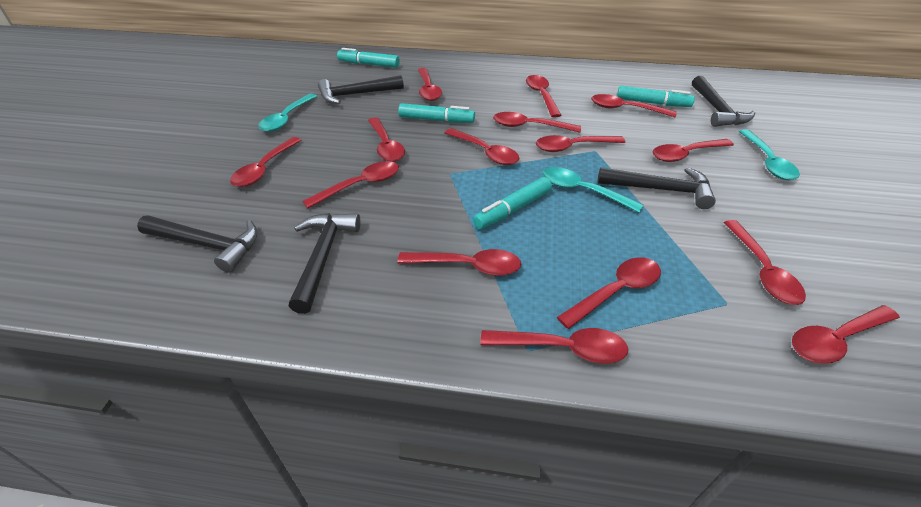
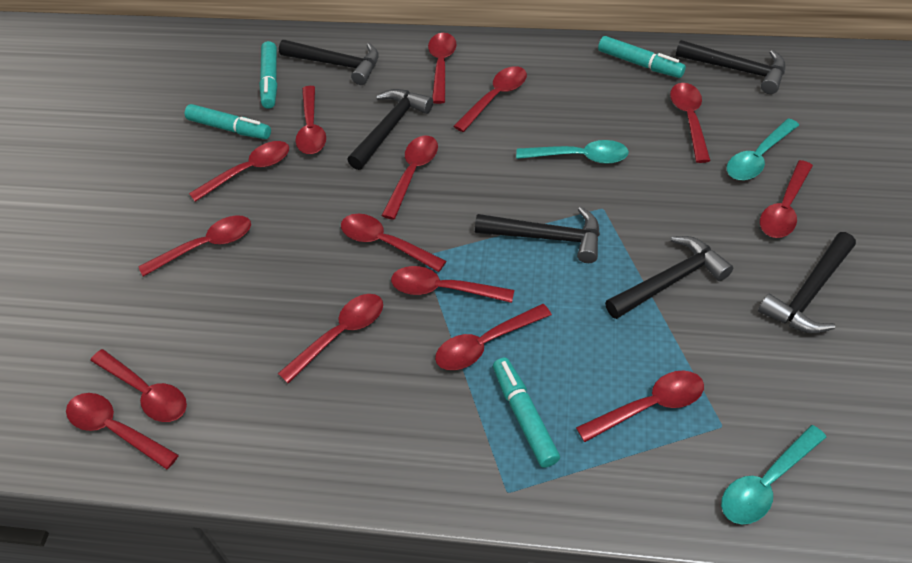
black hammer: [137,215,258,273] [289,213,361,314] [318,75,404,104] [597,167,716,209] [692,76,755,127] = 5 -> [279,40,379,85] [347,89,433,170] [475,207,600,263] [605,236,733,319] [676,40,786,94] [758,232,856,333] = 6

